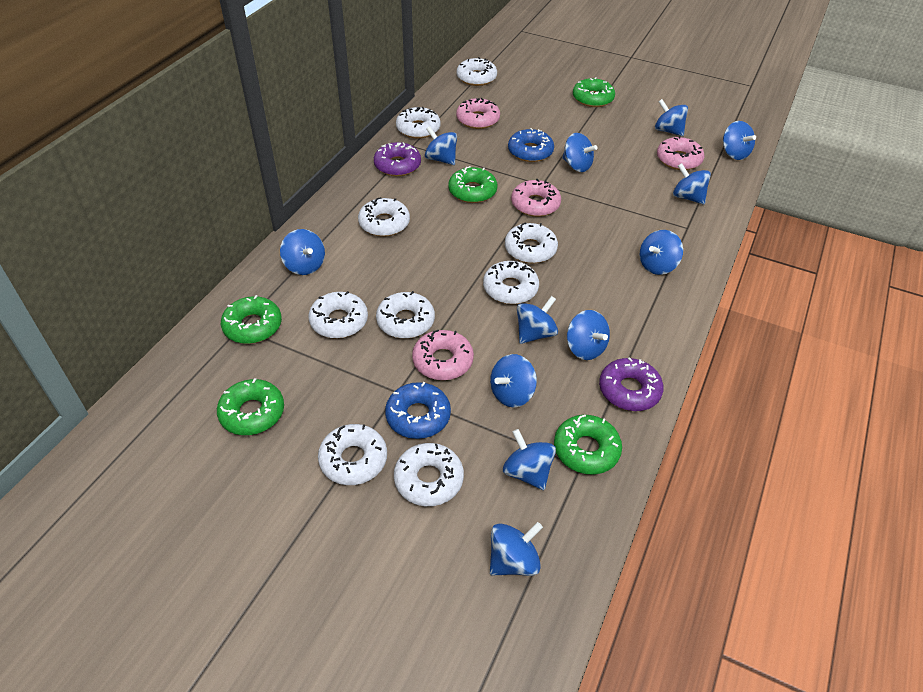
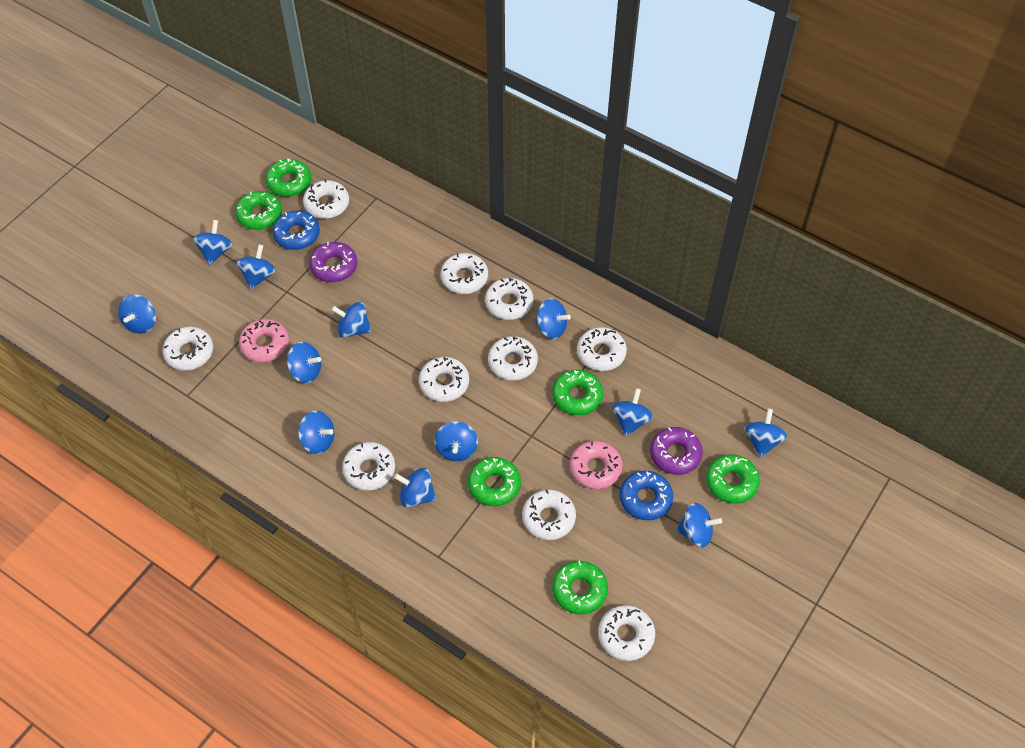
green donut: [217,378,284,435] [221,295,282,344] [448,166,498,203] [554,415,622,475] [573,77,615,107] = 5 -> [235,191,282,230] [266,158,311,197] [468,457,521,506] [552,370,603,415] [552,561,608,614] [706,454,760,504] = 6
pink donut: [412,330,474,380] [456,98,500,129] [511,179,561,217] [657,136,704,170] = 4 -> [239,319,289,363] [570,441,623,489] = 2
white donut: [308,291,368,339] [318,424,387,485] [358,197,410,237] [376,291,435,339] [394,443,464,506] [396,107,441,139] [456,57,497,86] [483,261,539,304] [505,222,558,264] = 9 -> [163,327,213,371] [303,179,349,219] [342,442,395,491] [419,357,469,402] [441,253,488,294] [485,278,533,320] [488,336,538,380] [522,490,576,540] [577,327,627,371] [598,605,655,661] = 10

